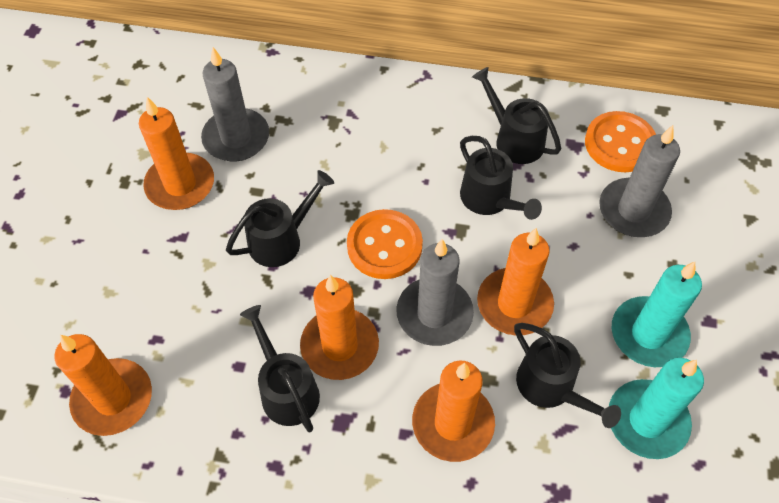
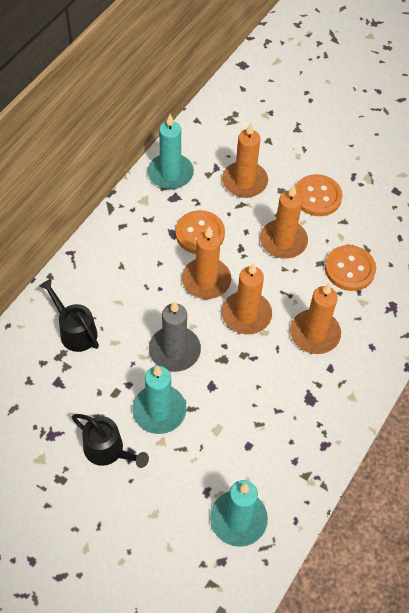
black watering can: [226,170,334,267] [240,305,320,432] [460,136,542,220] [472,67,561,164] [514,323,621,428] = 5 -> [39,279,99,352] [72,414,149,468] = 2
grey candle: [201,47,269,161] [396,239,474,346] [599,125,680,237] = 3 -> [149,301,201,372] = 1
orange button: [347,209,423,279] [585,111,656,172] = 2 -> [175,210,225,254] [295,174,342,216] [325,245,376,291] = 3
turquoise candle: [609,358,704,459] [612,262,702,367] = 2 -> [132,366,186,434] [148,114,194,189] [210,480,268,547] = 3

